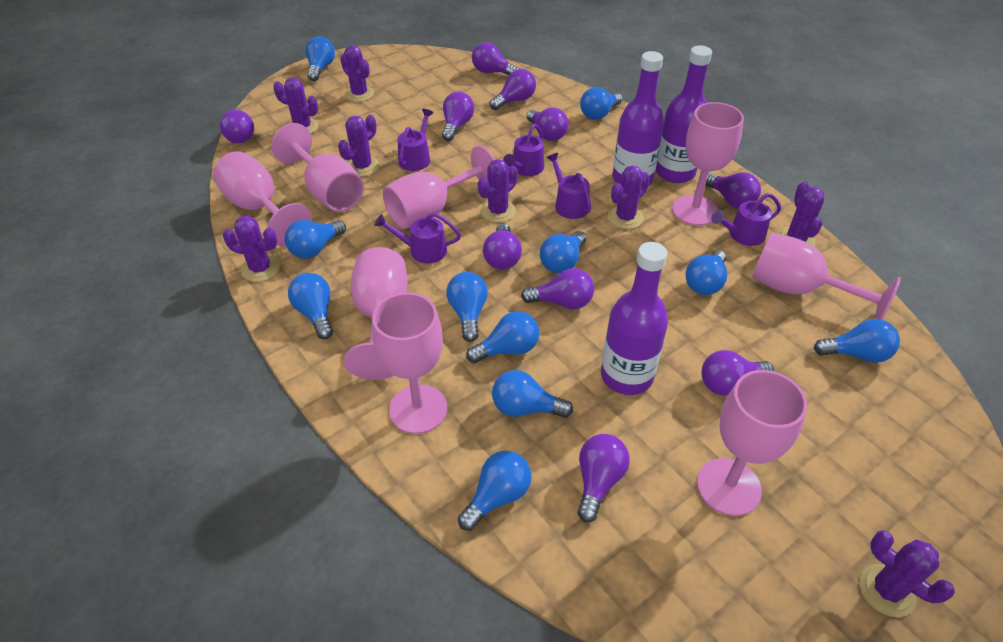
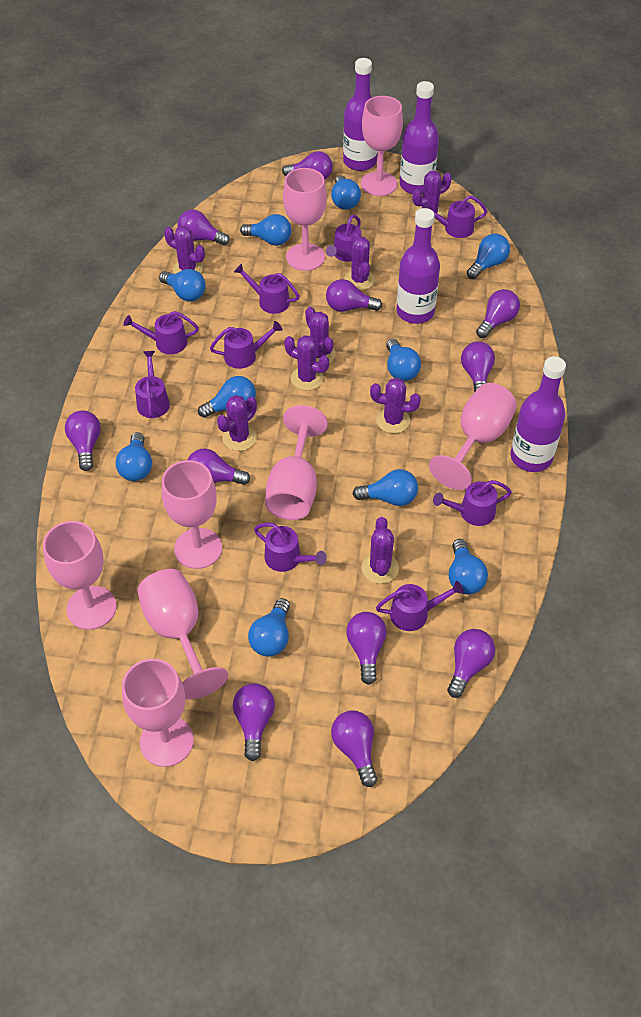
blue light bulb: [285,220,346,259] [288,273,333,339] [306,36,335,81] [446,272,488,342] [458,451,532,531] [466,311,539,363] [492,370,573,418] [540,231,586,273] [580,87,623,120] [686,250,727,295] [814,319,900,363] = 11 -> [116,432,152,481] [159,269,206,301] [198,376,256,418] [240,214,291,246] [248,598,290,657] [331,175,361,210] [353,469,418,506] [386,339,421,381] [449,539,488,594] [467,234,510,279] = 10
purple bottle: [601,242,668,395] [612,51,664,186] [655,45,712,183] = 3 -> [343,58,378,171] [396,208,440,324] [400,81,439,194] [511,356,566,472] = 4
purple light bulb: [220,109,254,143] [442,92,474,141] [472,42,519,75] [483,223,522,270] [490,69,536,110] [521,268,594,309] [527,108,568,141] [577,434,630,522] [701,350,774,396] [705,172,761,209] = 10 -> [65,410,101,471] [178,209,230,246] [188,449,250,485] [233,683,275,761] [282,151,333,180] [326,279,382,312] [331,710,377,787] [346,612,387,685] [447,629,495,698] [461,341,495,392] [476,289,520,338] = 11
purple watering can: [374,213,461,264] [398,109,434,171] [503,124,544,176] [546,153,591,219] [711,193,781,246] = 5 -> [123,311,199,354] [135,351,170,418] [210,321,283,369] [234,264,300,314] [254,523,327,572] [326,215,362,262] [376,581,464,631] [423,196,487,238] [433,480,512,526] = 9

